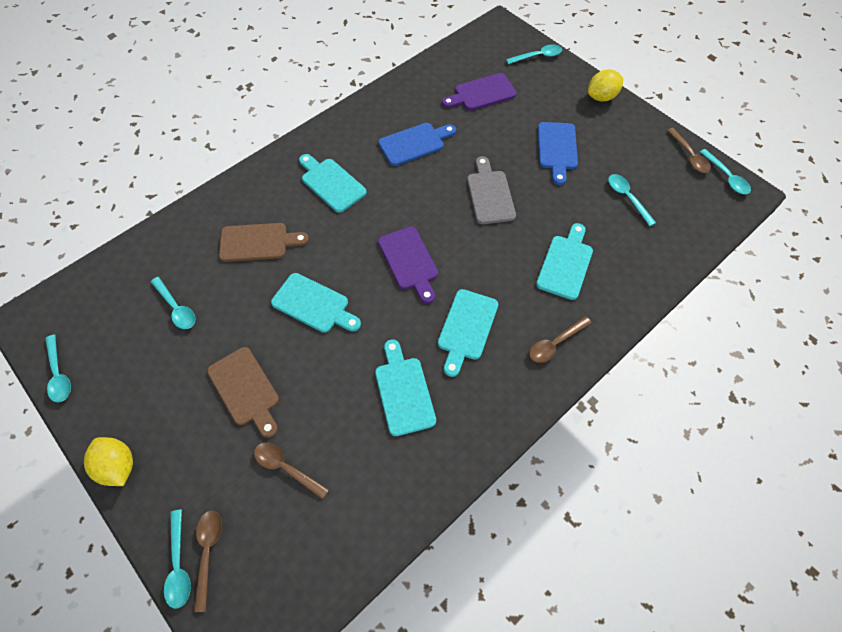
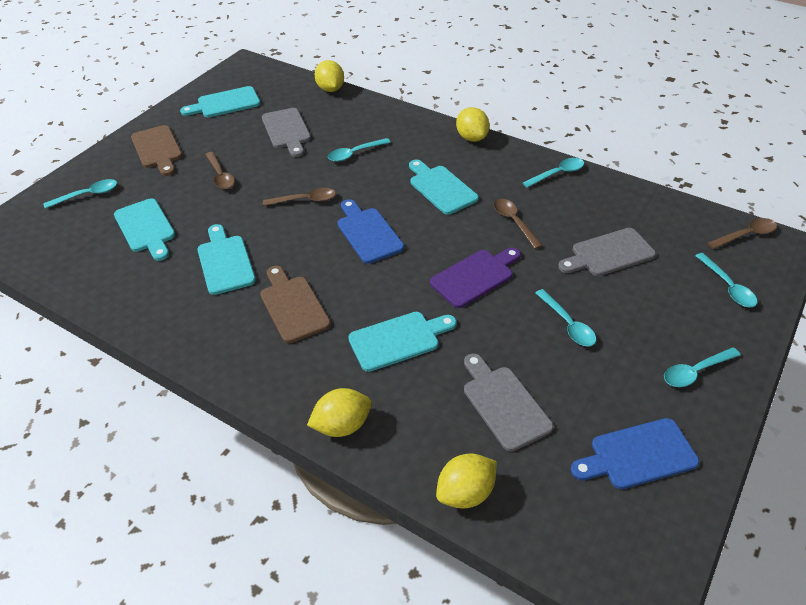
grey cutting board: [467,156,516,224] = 1 -> [262,108,311,157] [464,353,553,451] [558,228,656,276] = 3
purple cutting board: [378,227,438,304] [442,73,517,111] = 2 -> [430,248,521,308] = 1
yellow lemon: [84,437,133,486] [588,69,623,102] = 2 -> [307,388,372,437] [315,60,344,92] [436,453,497,508] [456,107,490,142] = 4

